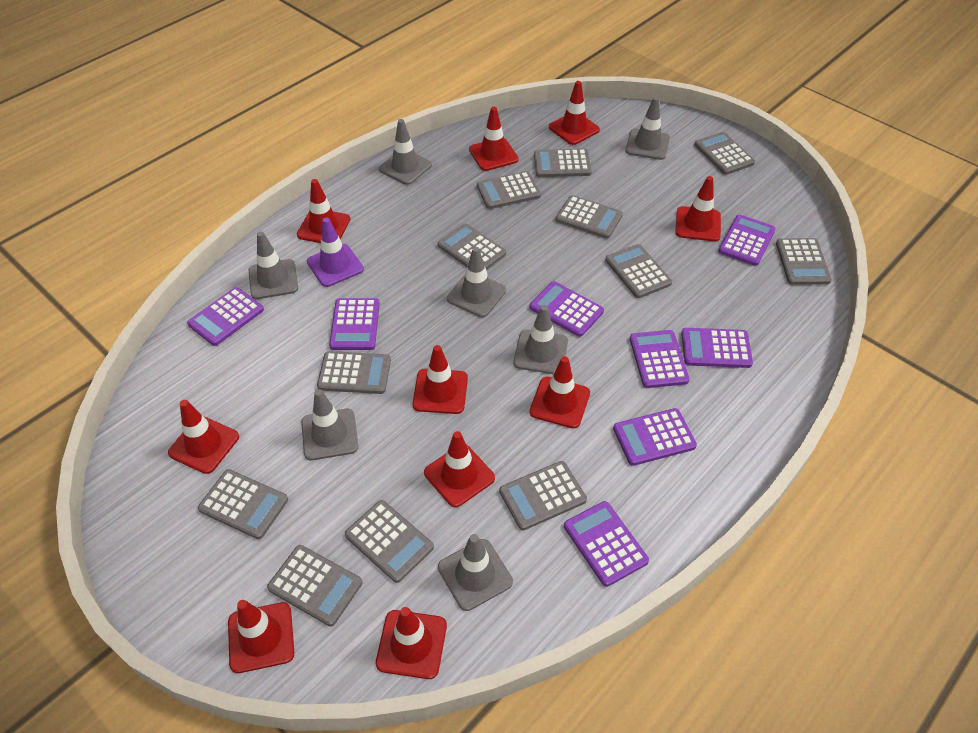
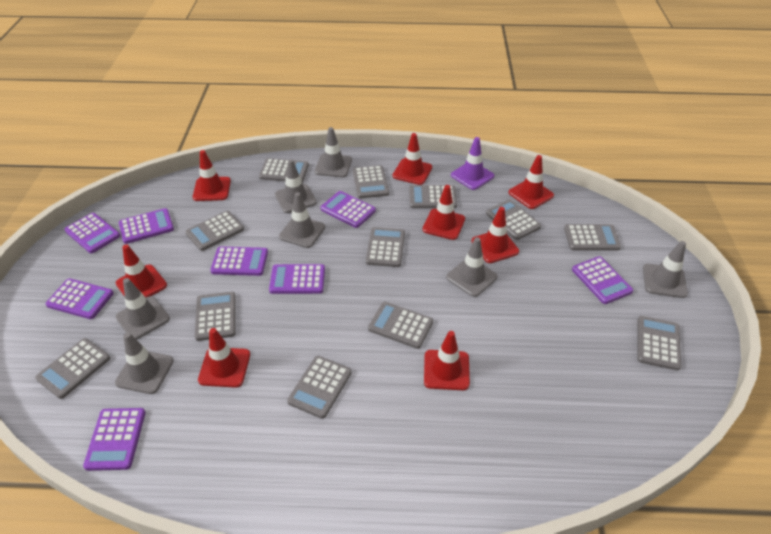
red traffic cone: [168,400,239,474] [228,600,294,673] [297,179,350,243] [376,607,447,679] [412,345,468,414] [424,431,495,507] [469,107,519,171] [529,356,590,429] [549,81,600,145] [675,176,721,241] = 10 -> [116,245,167,298] [193,150,231,201] [198,328,250,388] [393,133,432,185] [422,185,465,240] [424,331,470,390] [471,207,519,263] [508,155,554,209] = 8

